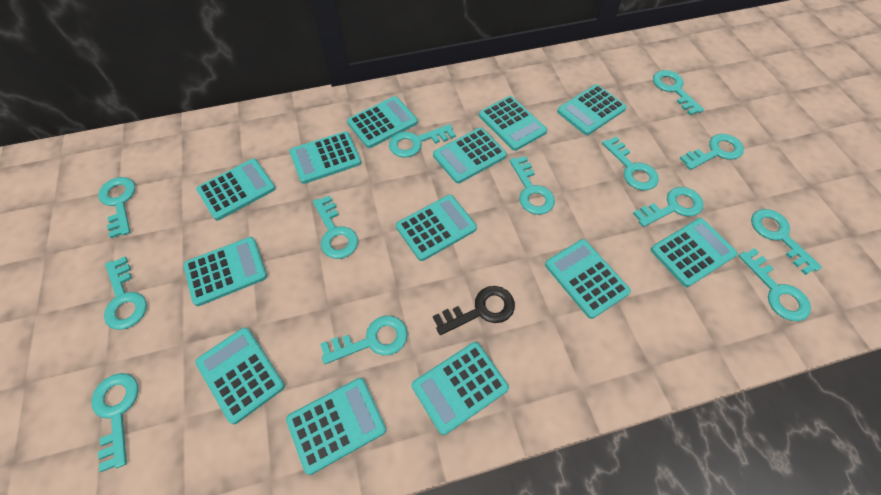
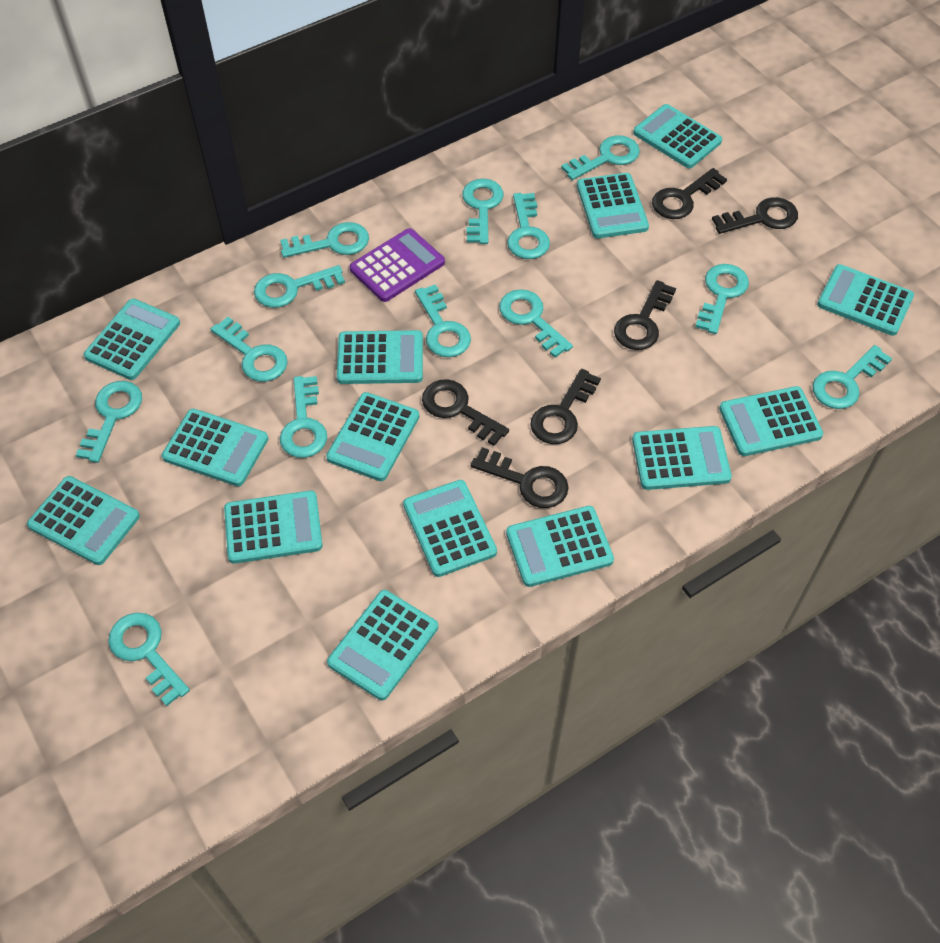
black key: [433,286,515,335] = 1 -> [422,379,509,446] [471,447,569,508] [530,369,601,444] [614,280,676,350] [652,168,727,219] [712,197,798,234] = 6
purple calculator: none = 0 -> [349,228,445,302] = 1
turquoise calculator: [183,237,267,306] [195,327,285,424] [196,159,276,220] [286,378,386,475] [289,131,361,184] [347,96,418,148] [396,195,477,261] [412,342,509,435] [433,127,507,183] [479,96,547,151] [545,239,631,319] [557,84,627,135] [651,218,738,287] = 13 -> [27,476,140,565] [83,299,180,380] [162,409,268,486] [224,490,323,564] [326,392,419,481] [327,590,438,700] [337,330,423,384] [403,480,497,577] [506,506,614,587] [577,173,649,238] [632,426,732,490] [633,104,722,168] [719,386,823,456] [817,264,914,336] = 14

